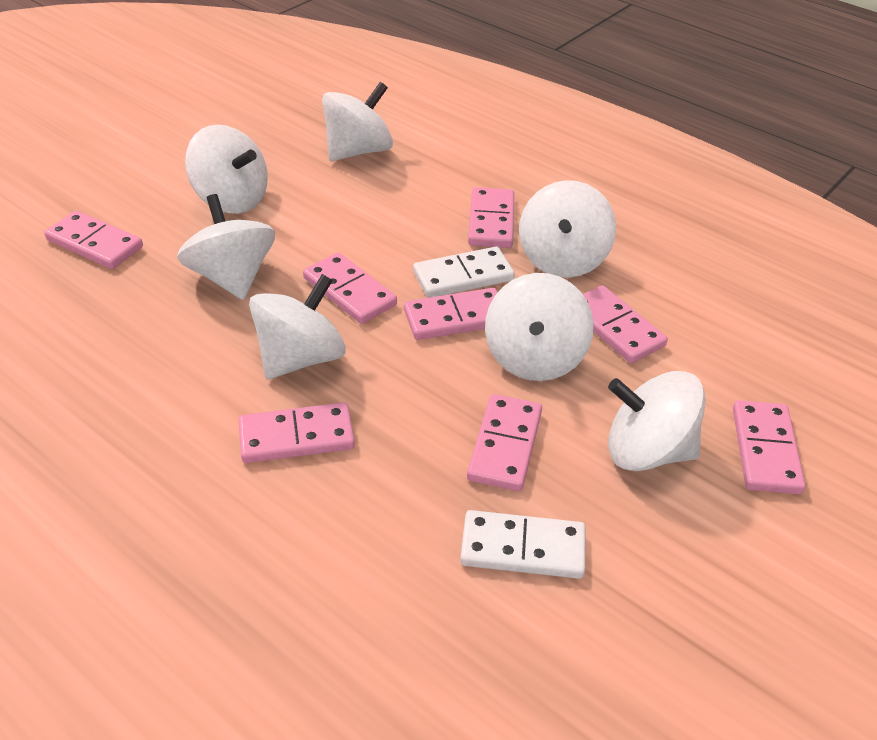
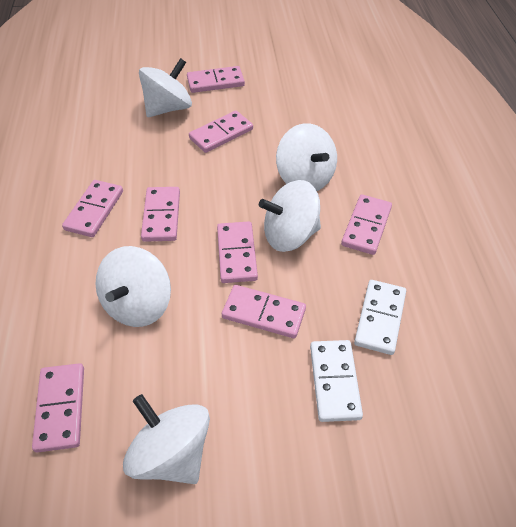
white spinning top: [177,194,275,300] [185,125,268,214] [249,274,346,379] [322,82,393,161] [485,273,594,381] [519,180,616,278] [608,371,706,471] = 7 -> [96,246,171,327] [123,394,210,484] [139,58,192,117] [259,180,321,252] [276,123,337,191] = 5

